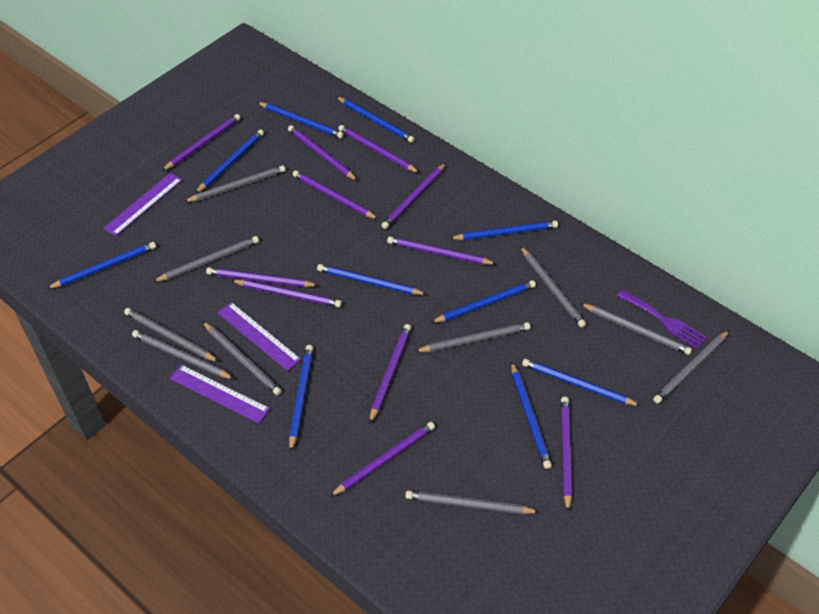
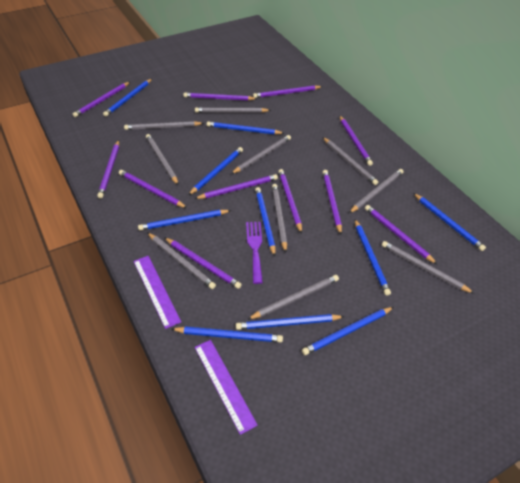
purple ruler: [103,173,182,236] [170,364,270,423] [218,302,301,371] = 3 -> [133,256,181,329] [195,340,258,435] = 2

